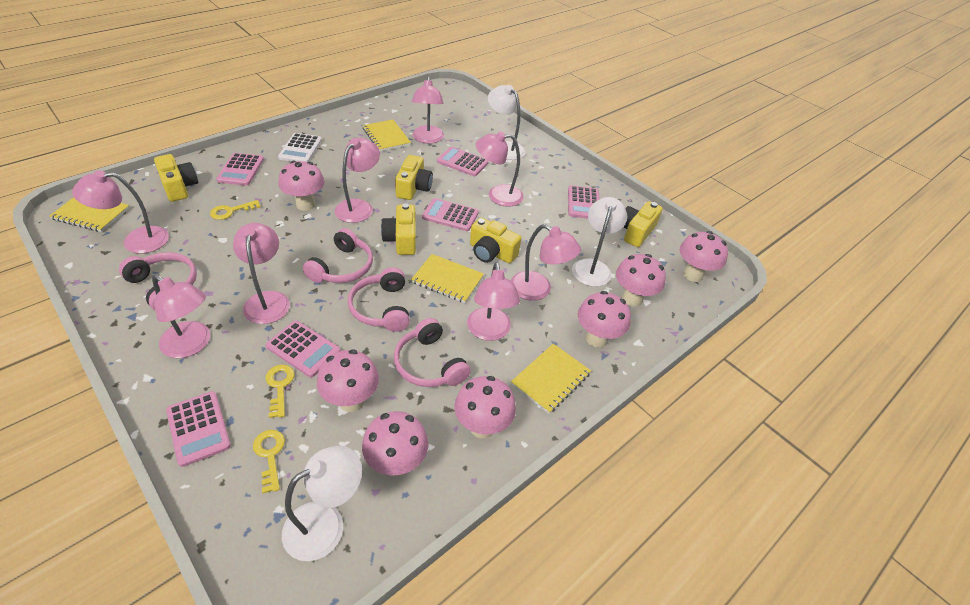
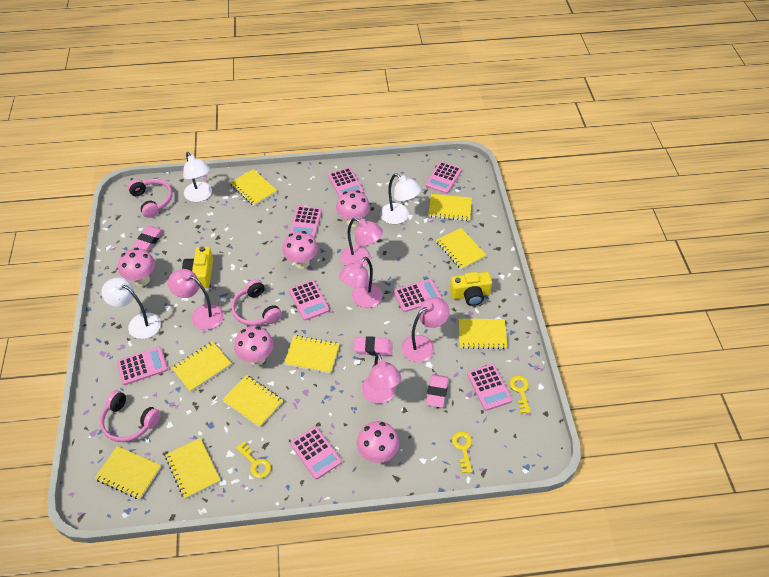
pink calculator: [166,391,231,467] [216,153,264,186] [266,321,340,378] [422,198,479,231] [437,147,489,177] [568,185,600,219] = 6 -> [117,347,168,385] [289,206,322,238] [289,280,329,321] [290,426,342,479] [328,168,364,197] [394,279,442,312] [425,162,462,194] [467,364,512,411] = 8
pink eraser: none = 0 -> [132,226,164,251] [354,336,393,356] [426,374,449,408] = 3
pink headphones: [119,252,197,310] [303,228,373,283] [348,267,410,332] [394,318,471,387] = 4 -> [100,390,161,442] [128,179,172,218] [231,279,282,326] = 3
pink lamp: [72,170,169,254] [152,274,210,358] [233,223,290,324] [335,138,380,223] [412,76,444,144] [467,262,520,341] [475,131,524,207] [511,224,581,301] = 8 -> [168,269,224,330] [339,257,383,308] [341,218,383,266] [362,353,402,404] [401,297,450,362] = 5
pink mushroom: [278,161,325,211] [317,349,379,412] [362,411,429,477] [454,376,516,439] [578,291,631,348] [616,254,666,307] [680,231,728,282] = 7 -> [118,248,155,286] [234,326,274,366] [282,231,318,269] [336,190,370,227] [357,421,399,463] = 5
white calculator: [278,133,322,162] = 1 -> none = 0
yellow camera: [154,154,198,202] [381,203,416,255] [395,155,433,200] [470,218,521,263] [624,201,663,247] = 5 -> [182,246,213,288] [450,272,492,306] = 2
yellow notebook: [50,197,130,232] [363,120,411,151] [411,254,484,303] [511,344,591,414] = 4 -> [95,446,161,499] [165,438,220,499] [172,341,232,392] [222,375,283,427] [230,169,277,206] [284,335,339,373] [428,194,472,221] [436,228,487,270] [458,319,508,349] = 9

